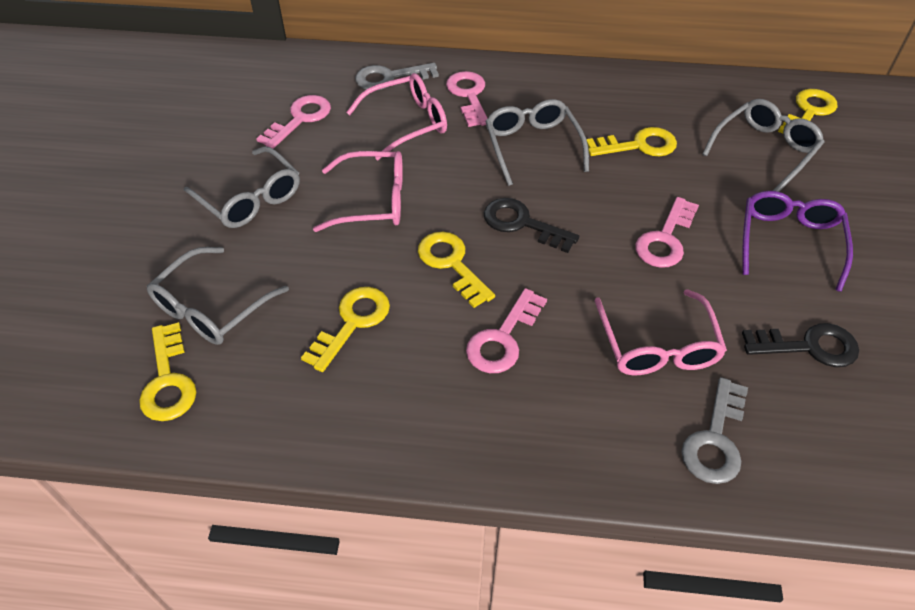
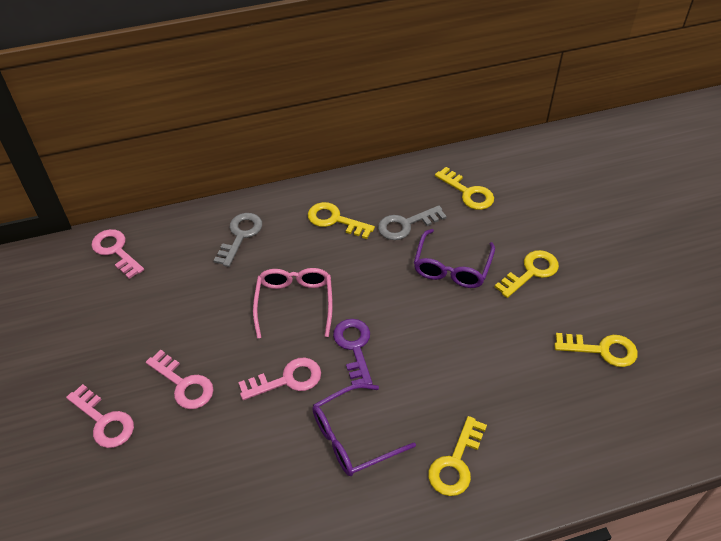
black key: [484,198,579,253] [742,323,859,367] = 2 -> none = 0
grey glasses: [147,247,289,345] [184,146,300,228] [485,99,589,186] [702,99,825,192] = 4 -> none = 0
pink glasses: [313,151,403,232] [346,73,447,160] [594,289,727,375] = 3 -> [253,268,333,339] = 1
purple glasses: [742,191,853,292] = 1 -> [312,383,416,476] [414,229,495,288] = 2
purple key: none = 0 -> [333,319,373,385] = 1

